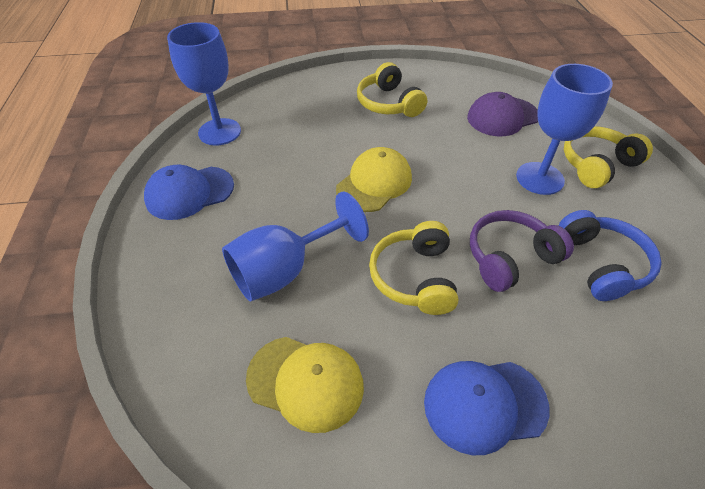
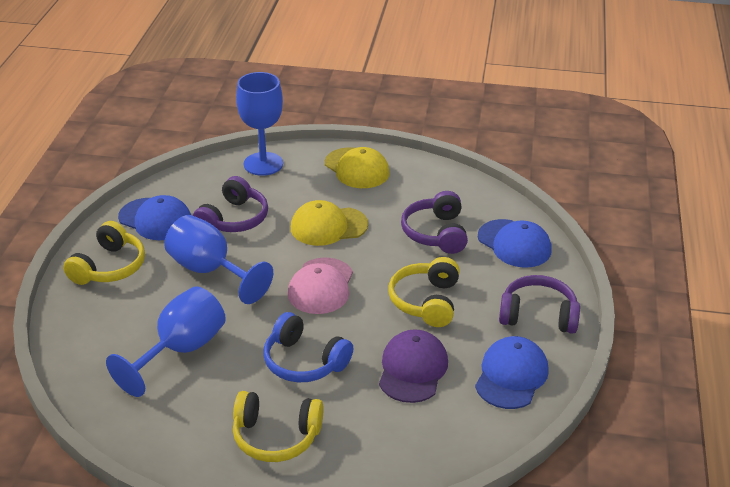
blue cap: [144,165,234,220] [424,361,550,455] = 2 -> [118,195,191,240] [475,336,549,409] [478,219,552,268] = 3
pink cap: none = 0 -> [287,257,353,314] = 1
purple headphones: [470,210,574,292] = 1 -> [193,176,268,232] [401,191,468,254] [499,275,580,334] = 3

